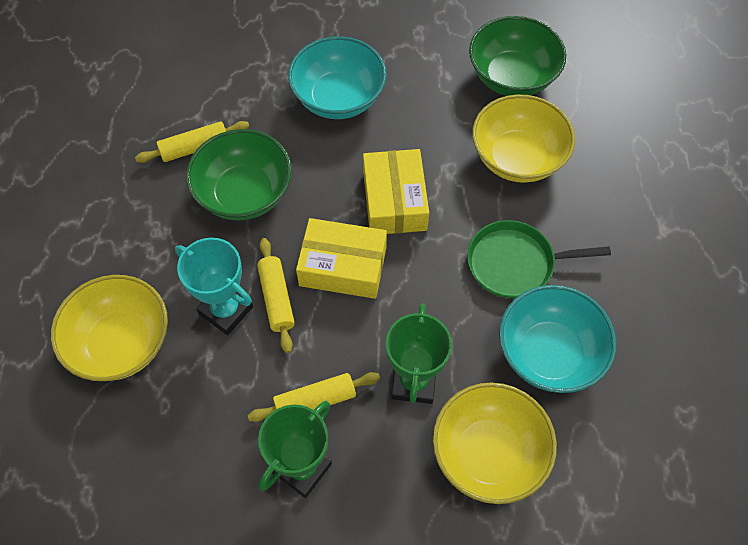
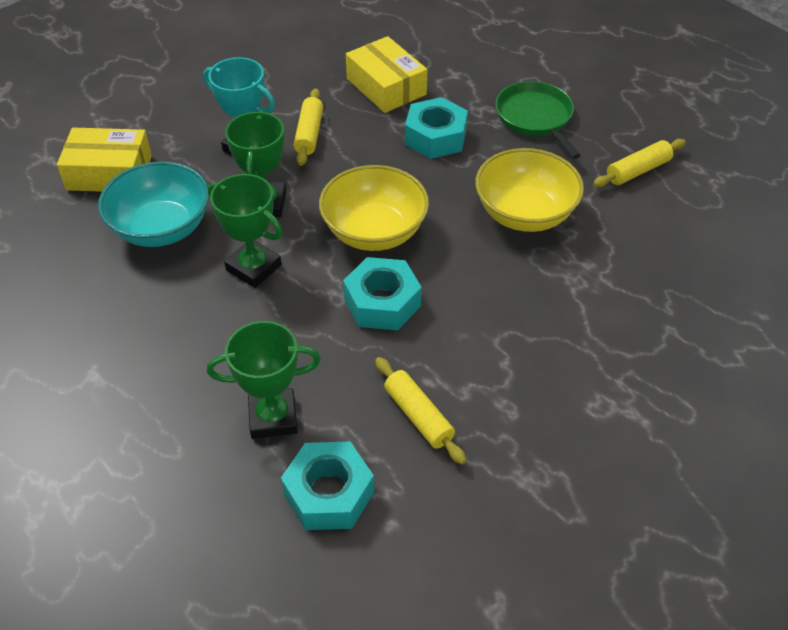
green bowl: [186,129,292,220] [469,16,566,96] = 2 -> none = 0
green trophy: [258,401,332,498] [386,304,452,404] = 2 -> [207,321,321,439] [208,174,282,288] [225,111,286,217] = 3
turquoise bowl: [288,36,387,119] [499,285,616,393] = 2 -> [98,161,209,247] = 1
turquoise nut: none = 0 -> [281,442,374,530] [343,257,422,330] [405,97,468,159] = 3
yellow bowl: [51,275,168,381] [433,383,557,504] [472,94,575,183] = 3 -> [319,165,429,251] [475,148,584,232] = 2

